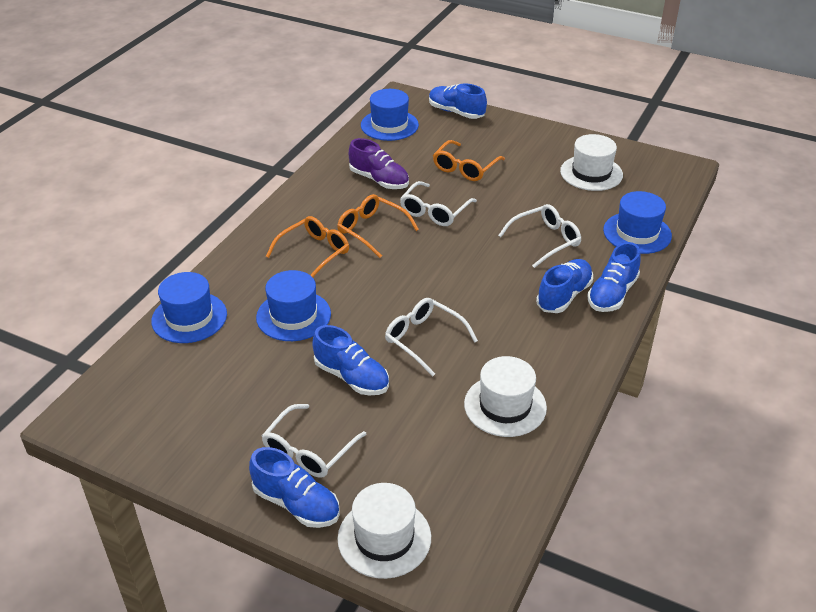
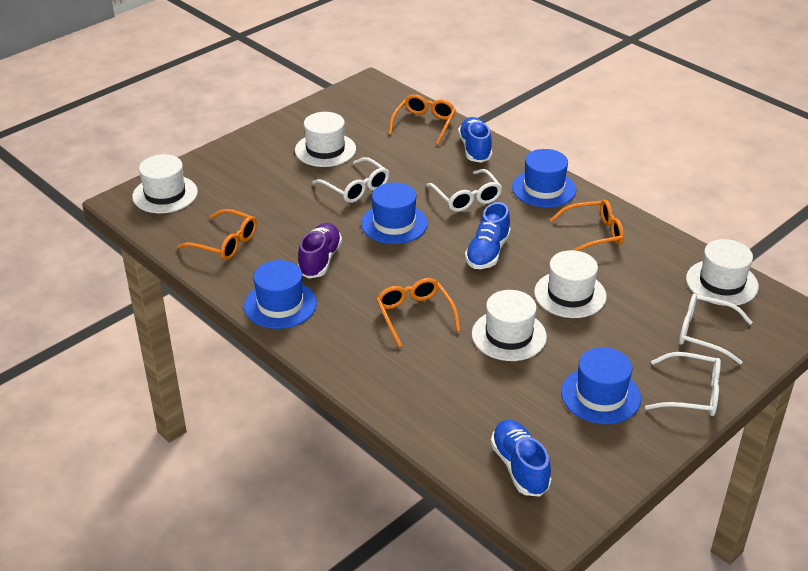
blue shoe: [249,447,340,528] [313,325,389,396] [429,84,487,119] [536,259,593,313] [587,242,641,312] = 5 -> [458,117,492,163] [465,202,511,269] [491,420,551,497] = 3
orange glasses: [266,216,349,278] [337,194,419,258] [433,140,505,181] = 3 -> [177,209,257,260] [376,278,460,347] [389,94,456,145] [550,199,624,251] = 4
white hat: [338,483,431,579] [464,356,547,437] [560,134,623,191] = 3 -> [132,154,198,213] [295,112,356,167] [472,290,547,361] [534,250,607,318] [686,239,759,306] = 5

